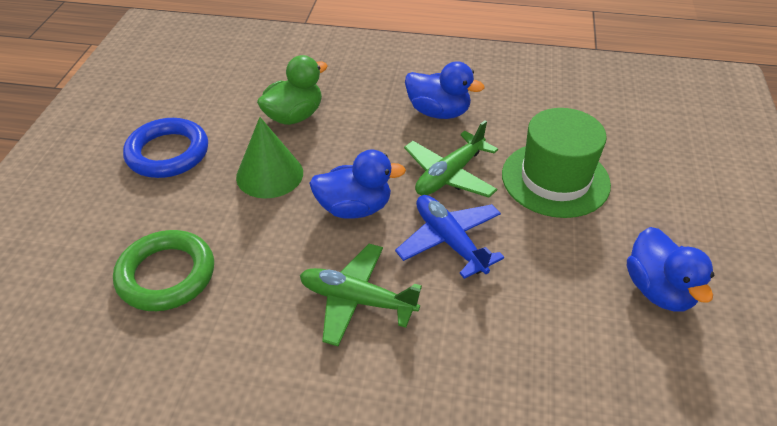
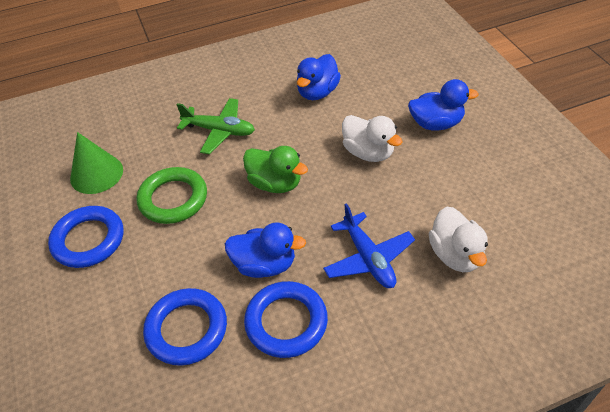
blue ring: [123,118,208,178] = 1 -> [48,206,123,268] [143,288,227,366] [244,281,328,358] = 3
green hat: [502,108,611,218] = 1 -> none = 0
green plane: [300,244,422,346] [404,120,498,197] = 2 -> [177,98,255,154] = 1
white duck: none = 0 -> [342,115,403,162] [429,206,488,272] = 2

